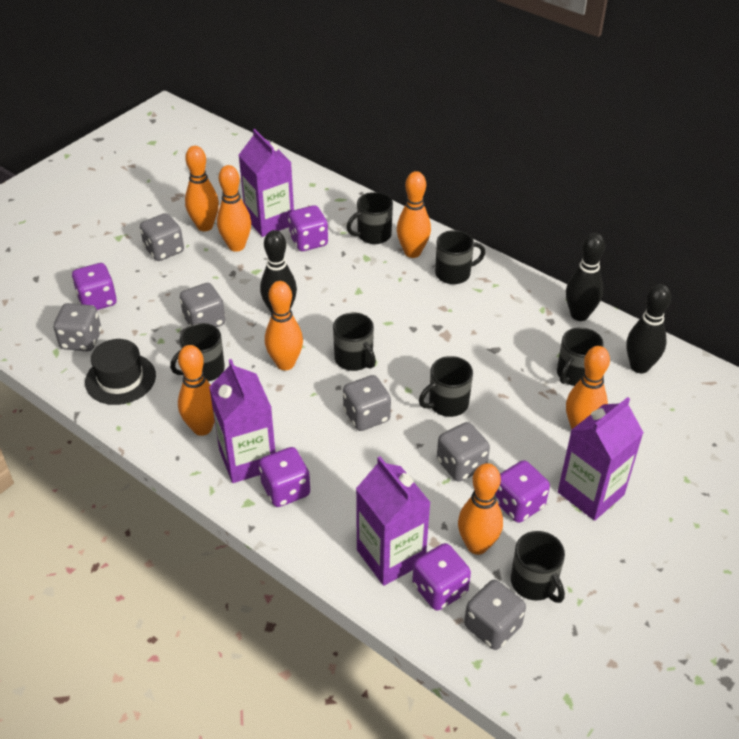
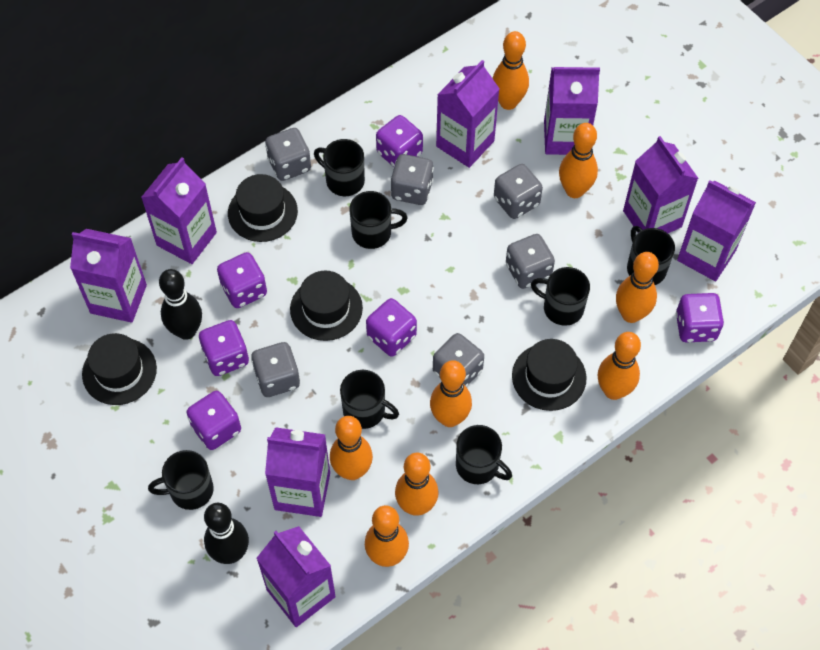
black bowling pin: [260,230,297,313] [566,233,605,321] [626,284,671,373] = 3 -> [159,269,202,340] [204,503,249,564] = 2
black hat: [85,339,156,405] = 1 -> [82,333,157,405] [228,174,298,242] [290,271,363,341] [512,339,587,411] = 4
orange bowling pin: [178,345,215,436] [185,146,219,231] [217,165,251,252] [265,281,303,370] [397,171,431,258] [458,463,503,555] [566,346,610,429] = 7 -> [330,416,373,480] [365,505,409,567] [395,453,438,516] [430,360,472,427] [493,31,529,110] [559,123,598,198] [598,332,641,400] [616,252,659,323] = 8
purple carton: [209,359,275,483] [239,129,294,237] [356,457,431,586] [558,397,644,521] = 4 -> [70,229,147,323] [141,157,217,264] [256,526,336,627] [265,427,330,517] [436,60,500,168] [544,67,600,155] [623,136,699,233] [677,180,756,281] = 8
purple dice: [72,263,117,310] [259,447,310,507] [288,205,328,251] [412,543,471,610] [496,460,550,523] = 5 -> [187,391,241,450] [199,320,249,376] [217,252,267,308] [366,298,417,356] [376,115,423,167] [676,293,724,343] = 6

